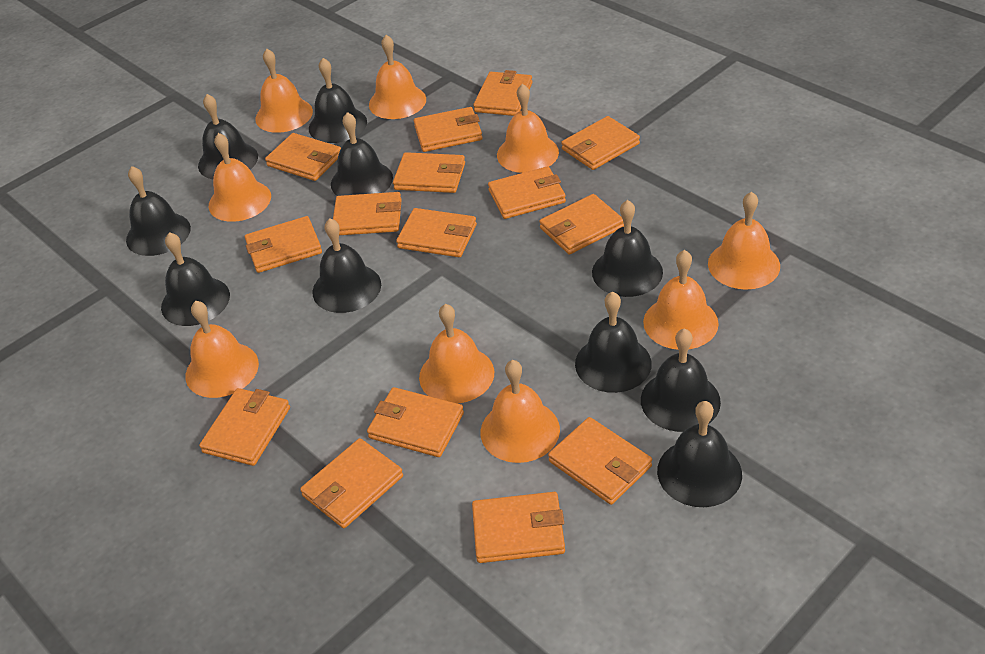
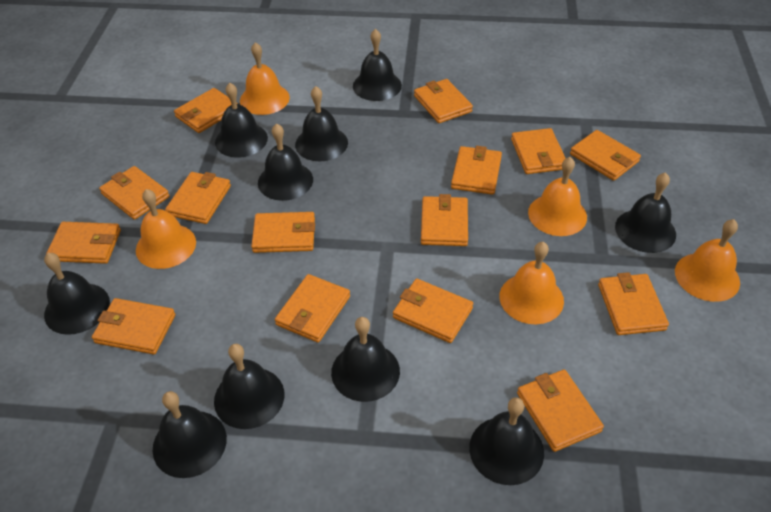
orange bell: [186,301,259,398] [209,133,271,222] [255,49,313,133] [369,35,426,119] [419,304,494,404] [480,360,560,463] [497,84,559,173] [643,250,718,350] [708,192,780,290] = 9 -> [136,189,196,269] [240,42,290,115] [499,242,564,324] [528,157,587,236] [675,219,740,302] = 5

